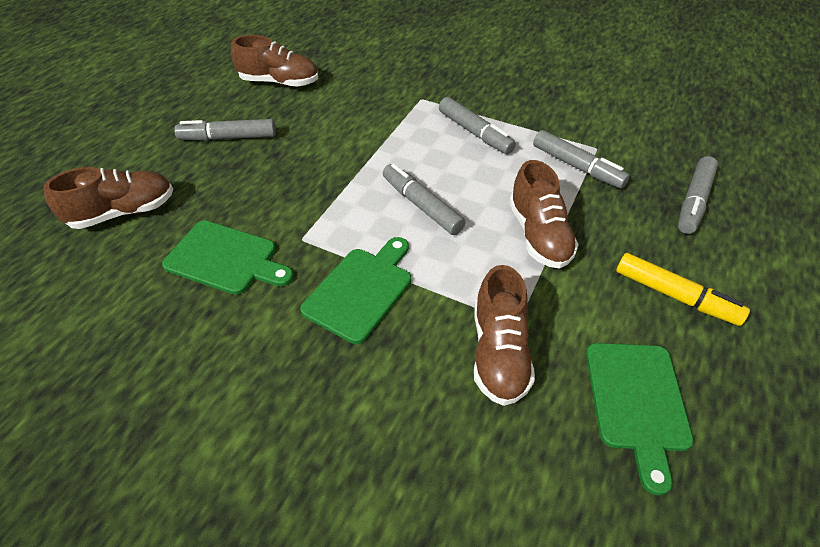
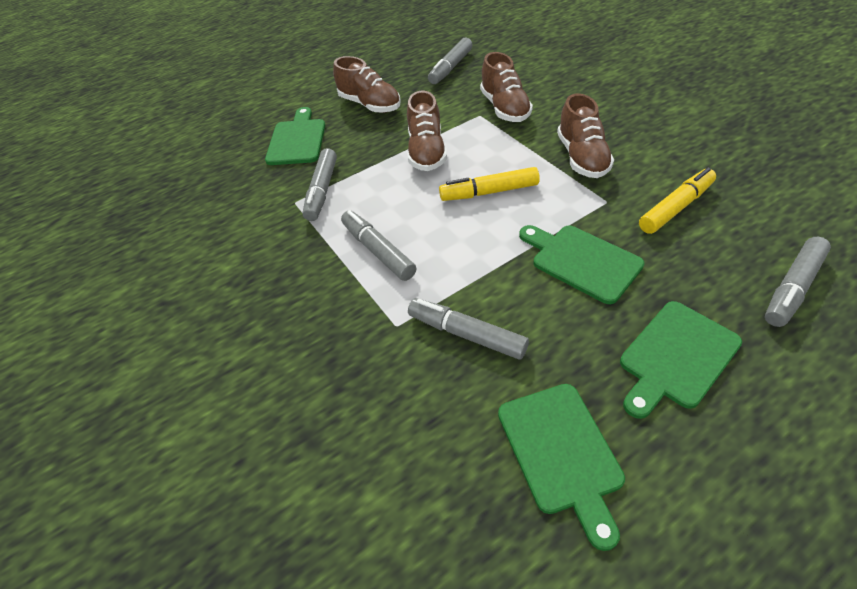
green cutting board: [162,221,294,295] [300,237,411,344] [586,343,694,495] = 3 -> [265,107,325,165] [498,384,625,551] [519,225,645,304] [620,301,742,419] = 4
yellow marker: [616,253,750,326] = 1 -> [439,167,540,201] [639,168,716,234] = 2

